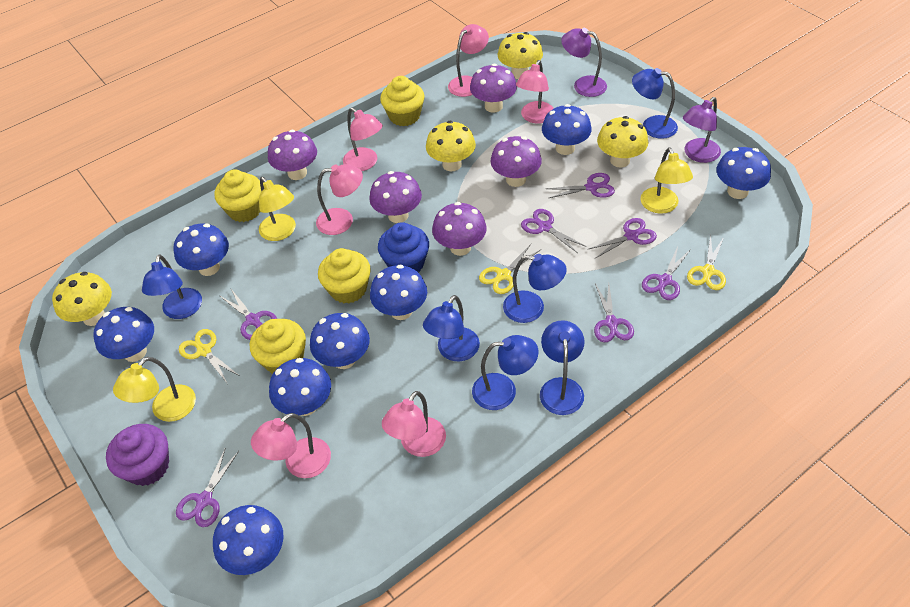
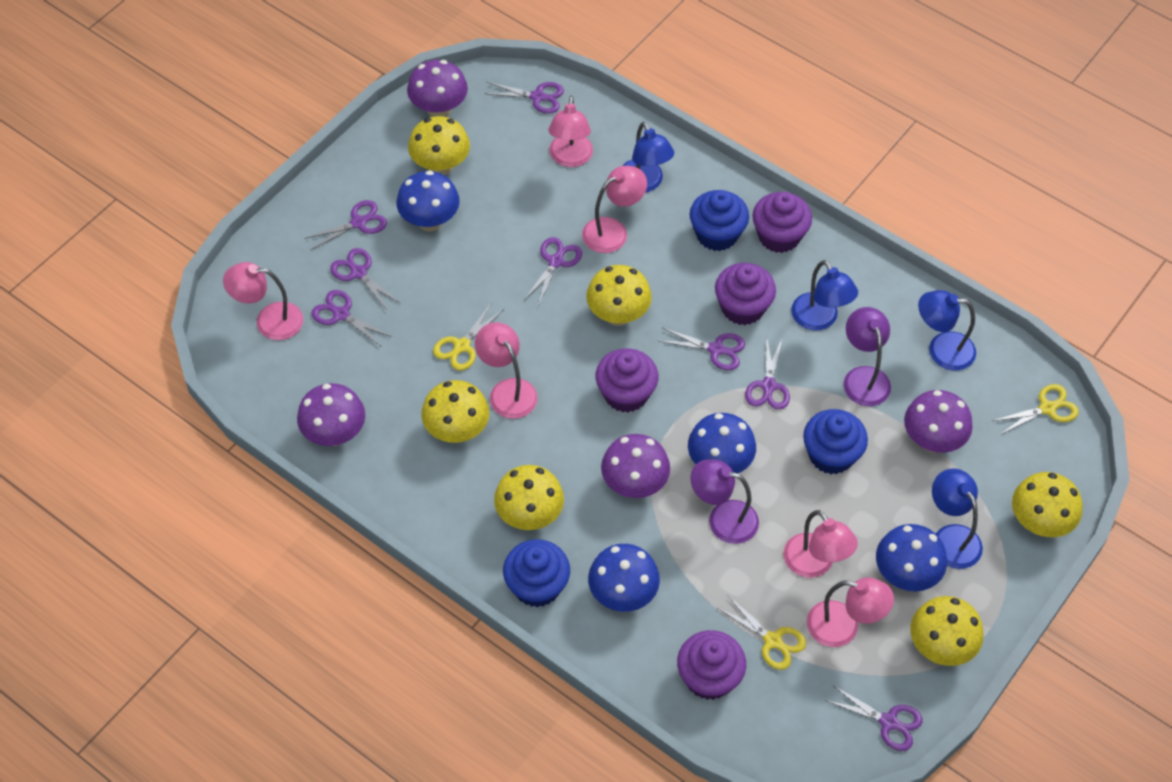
blue cupcake: [378,222,429,272] = 1 -> [503,539,570,607] [690,190,749,251] [803,409,868,474] = 3
blue lamp: [142,254,202,319] [423,295,480,361] [472,335,538,410] [503,254,567,323] [540,320,584,415] [632,68,678,139] = 6 -> [622,122,674,193] [791,260,858,331] [918,290,976,371] [932,468,983,569] = 4
blue mushroom: [93,307,154,362] [174,224,229,276] [213,505,283,575] [269,358,331,416] [310,313,370,369] [370,264,427,320] [542,104,592,155] [716,147,771,199] = 8 -> [396,171,460,231] [588,544,660,612] [688,413,756,473] [876,524,947,591] = 4
purple cupcake: [106,424,169,486] = 1 -> [596,348,659,412] [677,630,746,700] [715,263,776,325] [752,192,812,253] = 4
purple mushroom: [268,130,317,180] [369,171,422,223] [432,202,487,256] [470,63,517,113] [491,136,542,187] = 5 -> [297,383,365,446] [407,60,468,117] [601,434,670,498] [904,390,973,453] = 4
purple scissors: [176,447,239,527] [220,289,277,340] [521,209,586,253] [546,173,615,198] [587,218,657,258] [594,283,634,342] [642,246,691,300] = 7 -> [304,200,387,250] [311,290,392,347] [330,248,401,311] [484,82,564,114] [524,237,582,306] [659,328,745,370] [745,337,790,410] [825,685,923,751] = 8
yellow cupcake: [215,170,262,222] [250,319,306,374] [318,248,371,304] [380,76,425,126] = 4 -> none = 0
yellow lamp: [113,357,196,422] [259,177,296,241] [641,147,693,214] = 3 -> none = 0
yellow mushroom: [52,272,112,326] [426,121,476,171] [498,32,543,79] [597,116,648,168] = 4 -> [408,116,470,176] [421,380,489,443] [494,465,564,530] [586,265,652,326] [910,596,983,666] [1012,472,1082,537] = 6

